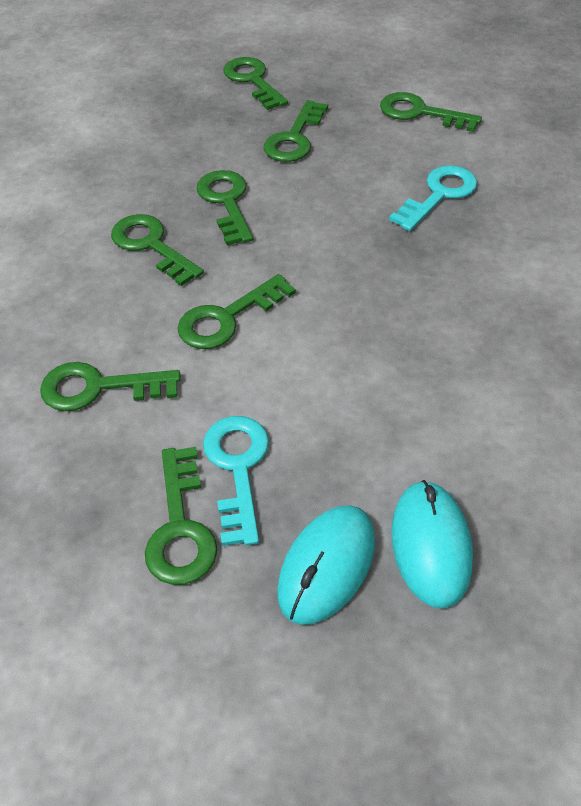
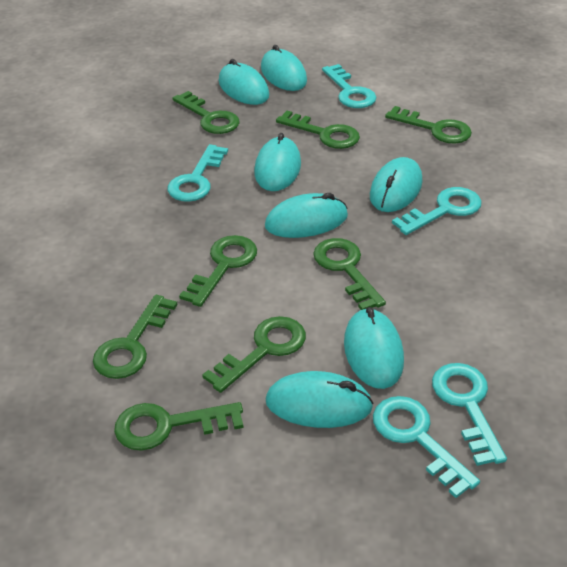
turquoise key: [203,416,269,546] [389,165,477,231] = 2 -> [168,144,228,202] [322,64,377,108] [373,396,480,498] [392,187,482,235] [432,363,507,466] = 5
turquoise mouse: [277,505,375,625] [391,480,473,609] = 2 -> [219,59,269,105] [254,133,301,191] [261,45,307,91] [265,193,348,238] [265,371,374,428] [344,307,404,389] [370,157,422,212] = 7

